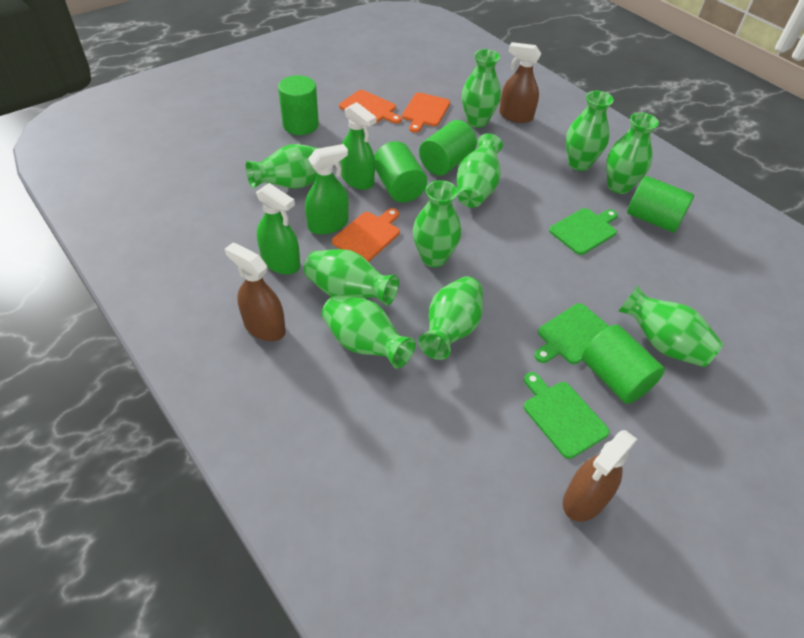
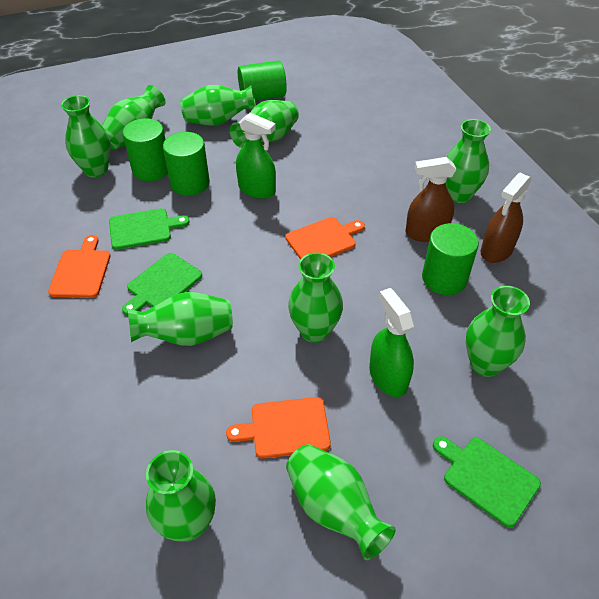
brown spray bottle: [225,243,286,341] [499,42,541,123] [563,430,637,522] = 3 -> [406,157,456,242] [481,173,532,263] = 2
green cylinder: [278,75,319,135] [374,141,427,203] [419,120,477,176] [582,325,665,404] [627,176,694,233] = 5 -> [123,118,168,181] [163,132,210,196] [238,60,287,101] [422,223,479,295] = 4
green spray bottle: [256,183,300,275] [305,144,349,235] [340,102,376,190] = 3 -> [236,112,276,199] [369,288,415,397] = 2

